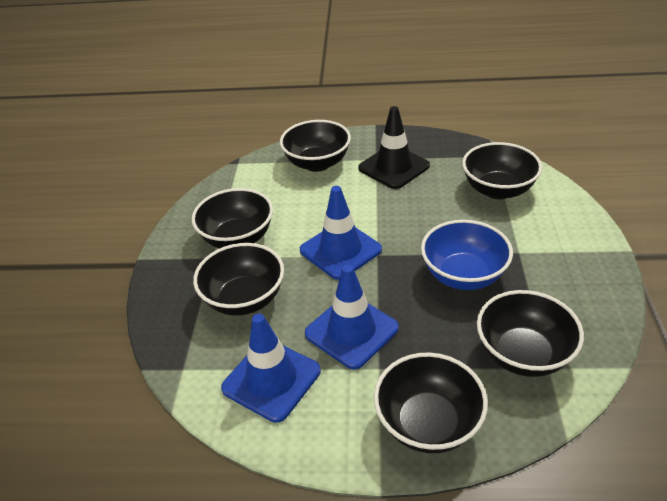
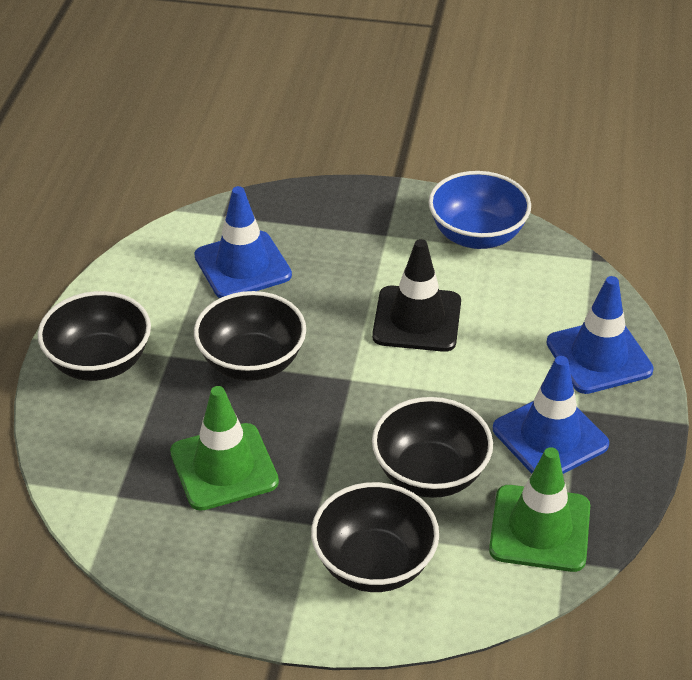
black bowl: [192,188,273,248] [193,243,284,316] [280,120,351,172] [374,352,488,453] [462,142,542,199] [477,290,584,377] = 6 -> [38,291,151,381] [194,291,306,381] [311,482,439,592] [372,397,493,498] = 4
green traffic cone: none = 0 -> [170,386,279,511] [489,447,590,572] = 2

